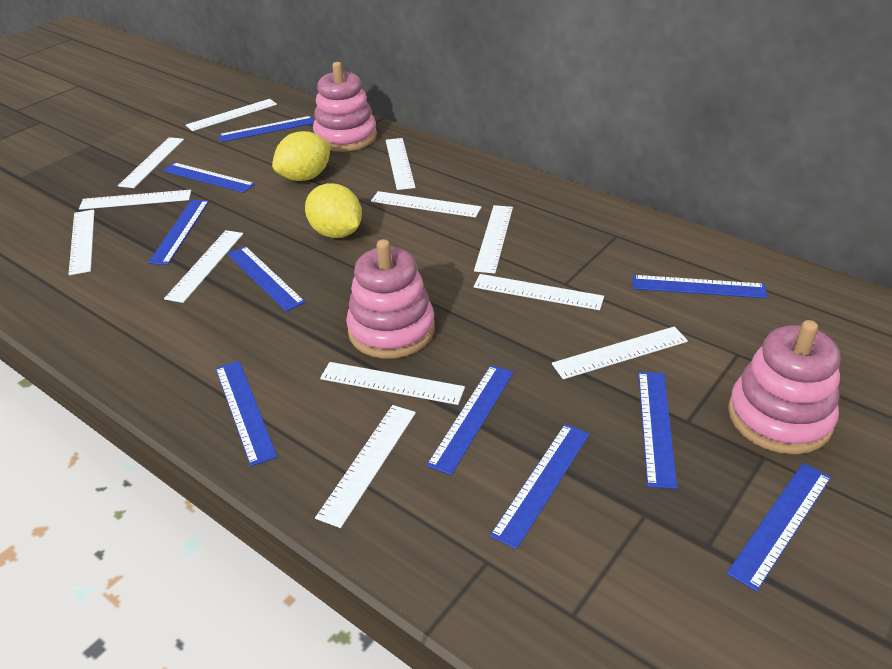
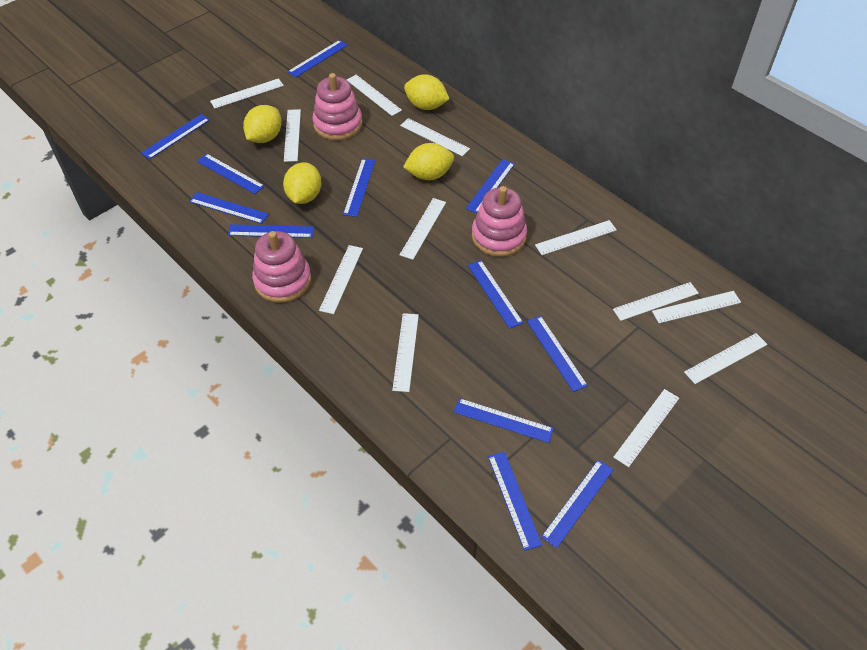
blue ruler: [148,200,209,265] [163,162,255,193] [215,361,278,466] [219,116,314,142] [227,246,305,312] [426,365,514,475] [490,424,590,549] [633,275,767,299] [638,372,677,489] [727,463,831,592] = 10 -> [141,114,210,159] [189,192,269,224] [197,154,265,194] [228,224,314,238] [288,40,348,77] [343,158,375,217] [454,398,554,443] [466,159,515,213] [468,260,523,329] [488,452,542,551] [527,316,588,392] [541,460,614,548] = 12
yellow lemon: [272,131,331,181] [305,183,362,238] = 2 -> [243,105,282,143] [283,163,321,204] [403,143,454,180] [404,74,449,110] = 4

